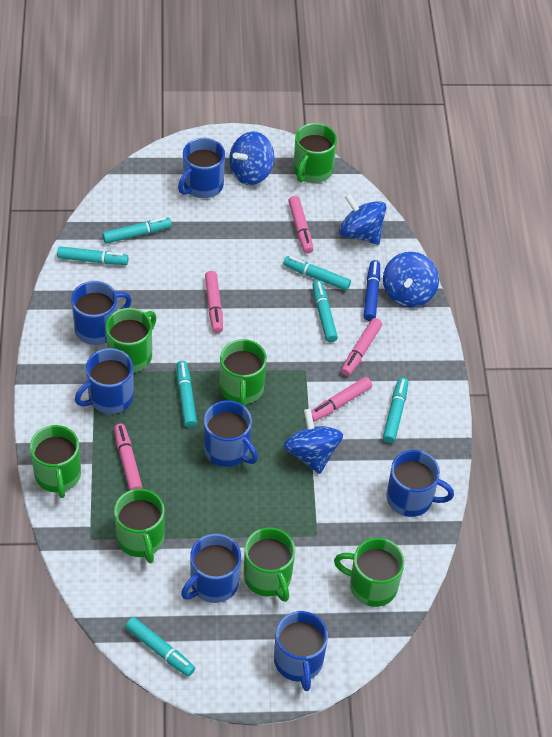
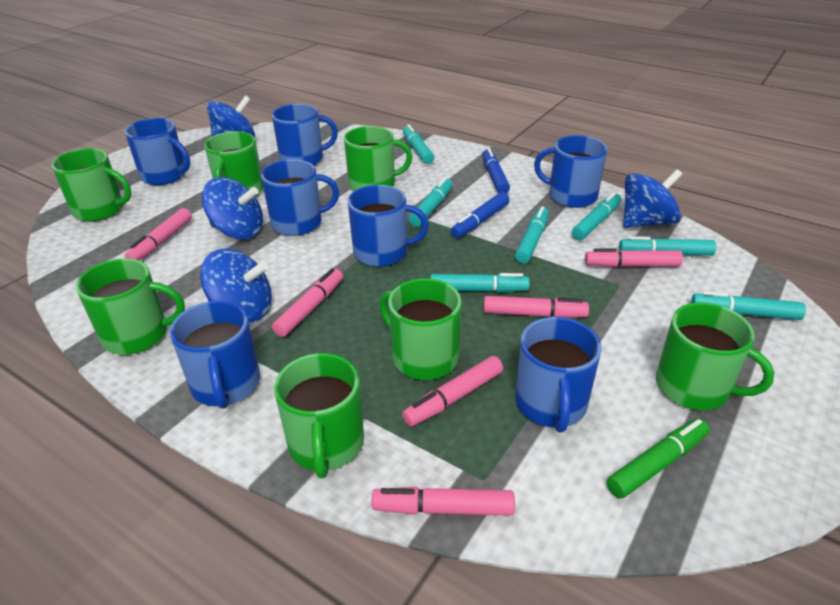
blue marker: [364,260,380,321] = 1 -> [451,192,509,238] [482,148,510,193] = 2
green marker: none = 0 -> [607,418,710,499] = 1
pink marker: [114,424,142,490] [205,271,223,333] [288,196,313,254] [311,377,372,422] [341,318,382,376] = 5 -> [125,208,192,261] [272,268,343,337] [372,487,515,515] [402,356,503,427] [484,296,589,318] [585,249,683,267] = 6

